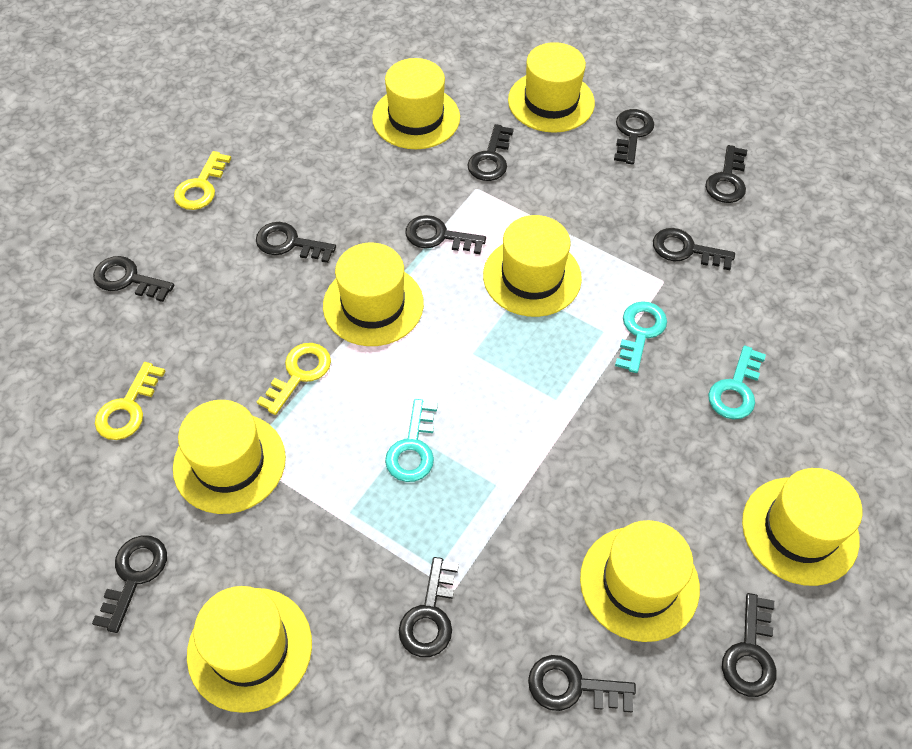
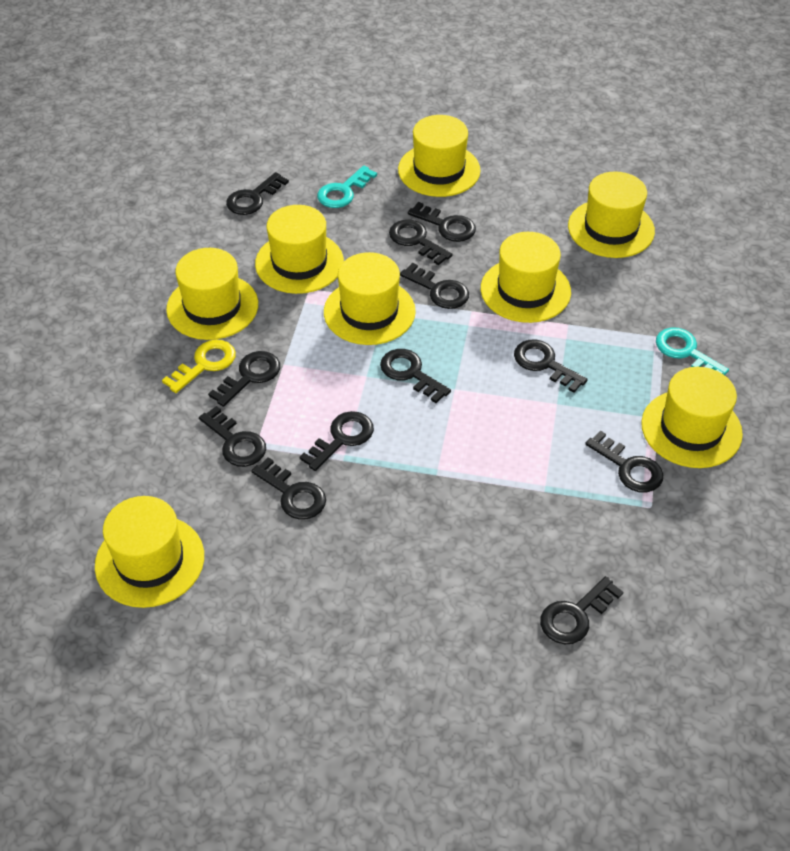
black key: [92,535,167,633] [93,256,174,302] [256,222,336,263] [399,557,459,657] [405,215,486,254] [467,124,514,181] [528,655,636,712] [614,109,654,164] [653,228,735,270] [705,145,747,203] [722,593,777,697] = 11 -> [199,406,266,467] [208,351,280,407] [226,172,289,215] [251,457,326,520] [300,411,374,471] [380,349,451,403] [389,219,452,265] [400,263,469,309] [408,202,476,242] [514,339,588,393] [540,576,623,644] [585,430,663,493] = 12
turquoise key: [385,399,438,482] [615,301,667,373] [708,345,766,420] = 3 -> [317,166,377,208] [656,327,729,375] = 2
yellow key: [95,362,165,440] [174,151,231,210] [257,343,331,415] = 3 -> [162,340,236,393] = 1

